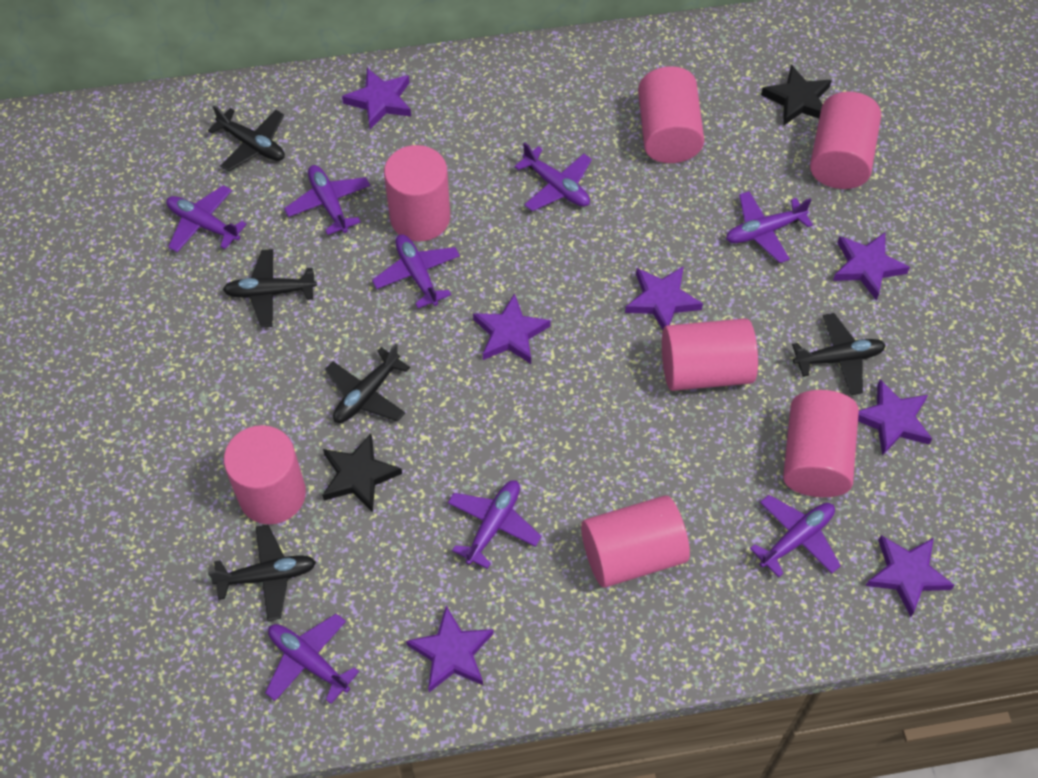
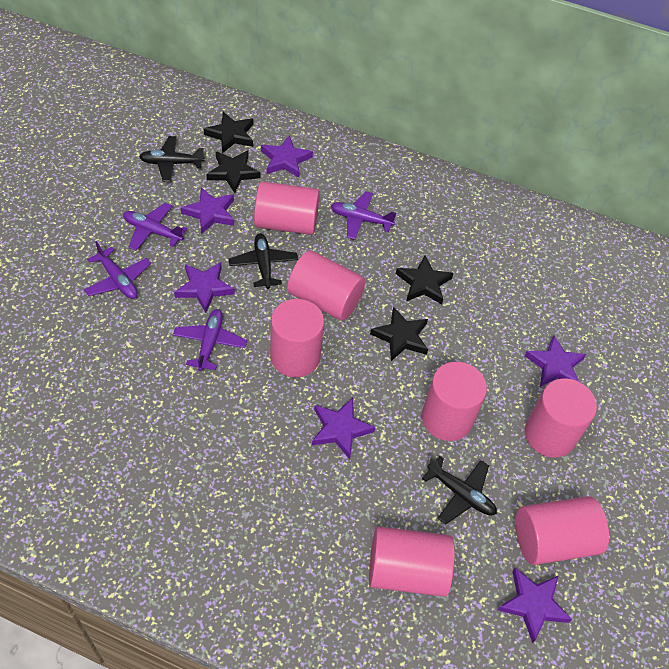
black plane: [208,105,285,171] [208,524,316,621] [223,249,317,328] [325,344,410,423] [792,313,886,395] = 5 -> [139,136,205,182] [229,234,298,289] [422,456,497,524] = 3
black star: [322,434,402,513] [761,65,832,125] = 2 -> [204,112,253,153] [206,151,261,193] [370,307,428,361] [396,255,454,304] = 4
purple plane: [166,185,247,252] [265,613,359,704] [284,165,370,235] [372,234,460,308] [448,480,542,569] [514,142,592,211] [726,191,813,263] [750,495,841,578] = 8 -> [84,241,151,299] [123,203,187,251] [173,309,247,371] [331,191,397,240] = 4
purple star: [342,68,411,129] [406,606,494,692] [473,293,551,364] [625,266,703,330] [833,232,910,300] [858,379,932,456] [866,535,955,617] = 7 -> [174,262,235,313] [181,187,234,234] [261,135,313,178] [312,398,375,459] [498,568,573,643] [525,335,586,387] = 6

